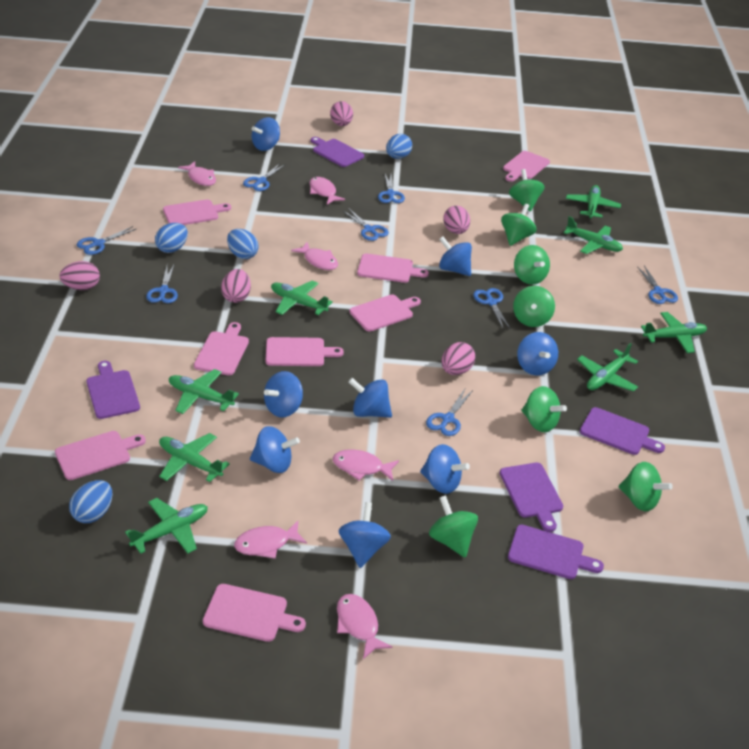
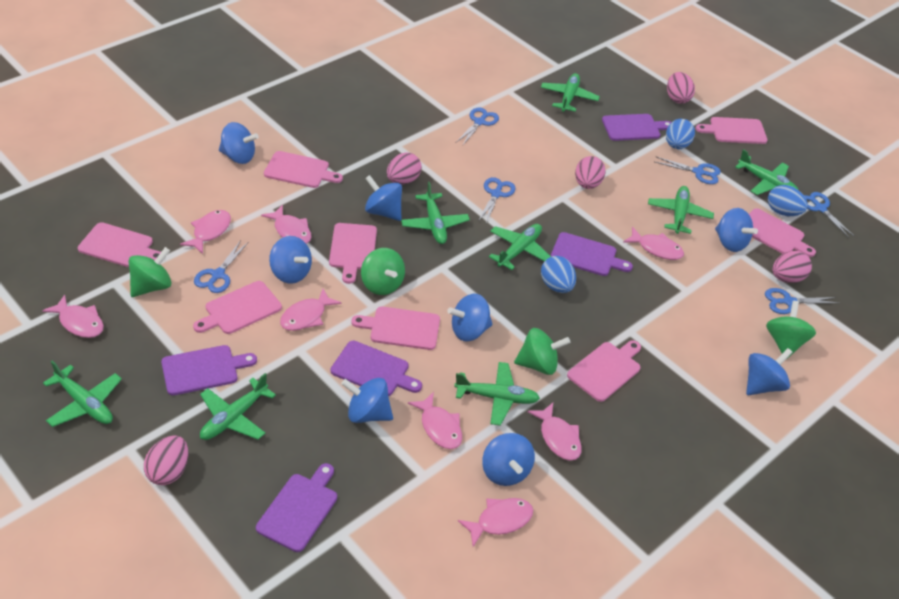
blue egg: [69,480,113,523] [155,223,188,253] [227,229,259,259] [386,134,412,159] = 4 -> [541,256,576,293] [666,119,695,149] [768,185,808,216] = 3
blue scissors: [77,226,136,255] [146,263,178,303] [243,163,286,191] [343,208,389,241] [378,174,405,203] [426,389,473,436] [473,288,511,330] [637,266,678,304] = 8 -> [194,240,248,293] [456,107,499,146] [478,177,516,223] [655,157,721,184] [765,288,838,314] [804,192,855,238] = 6
green spinning top: [429,495,478,558] [501,204,537,246] [509,169,545,211] [513,286,555,327] [514,245,550,284] [522,386,567,432] [619,462,673,511] = 7 -> [128,247,171,297] [361,248,405,295] [514,328,571,375] [766,301,816,359] = 4
pink fish: [178,161,216,186] [234,521,307,559] [291,242,338,270] [309,177,345,205] [333,449,399,481] [337,594,392,659] = 6 -> [42,295,104,338] [180,210,231,254] [261,205,311,244] [280,289,342,331] [408,392,462,449] [458,498,533,547] [527,403,582,461] [623,227,684,260] = 8

